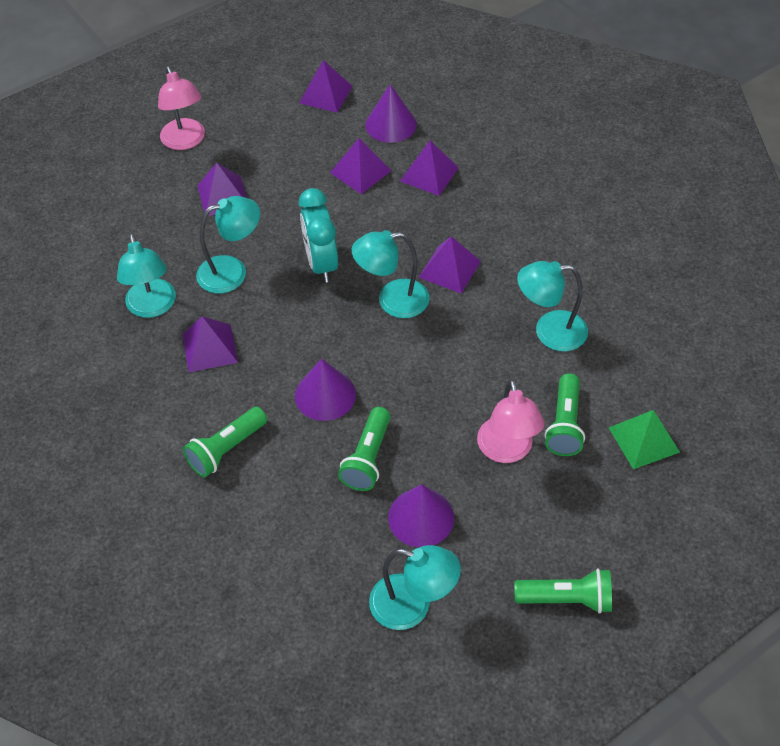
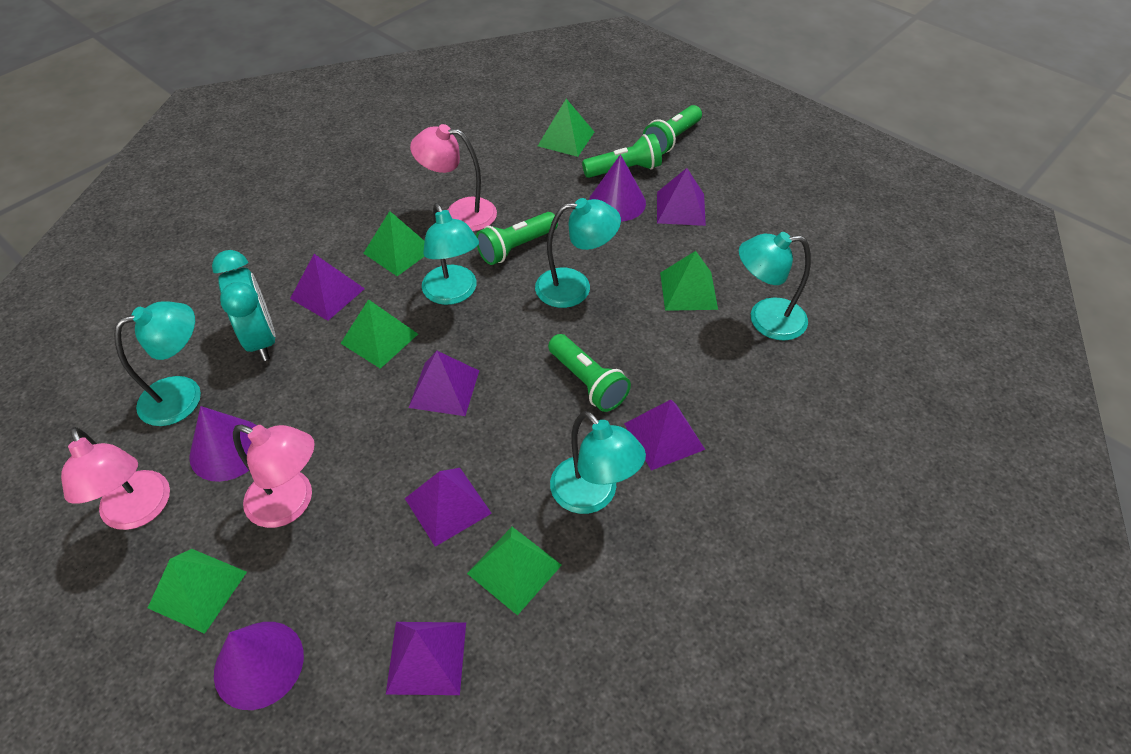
green pyramid: [609,410,680,469] = 1 -> [148,549,247,634] [340,299,418,369] [363,211,425,276] [467,527,562,615] [538,99,594,157] [660,251,718,311] = 6
pink lamp: [158,66,205,150] [477,379,544,463] = 2 -> [61,427,170,530] [233,425,315,528] [410,124,497,231] = 3

